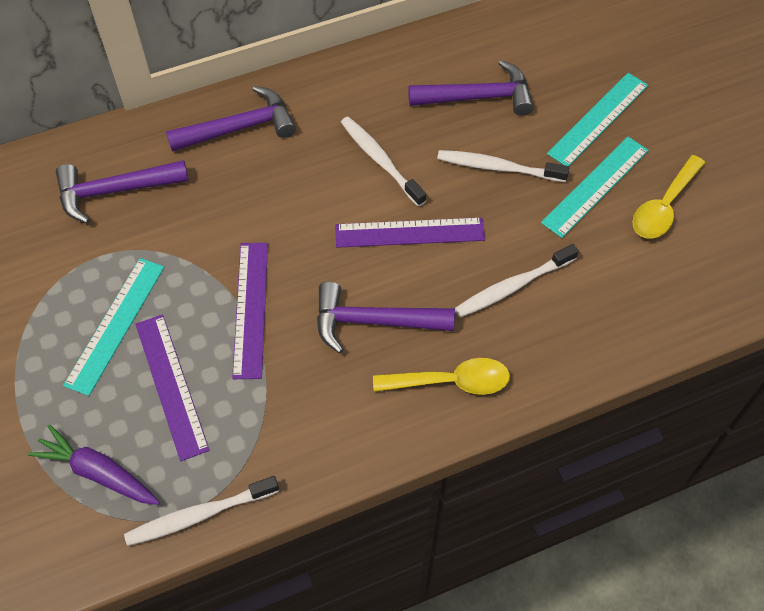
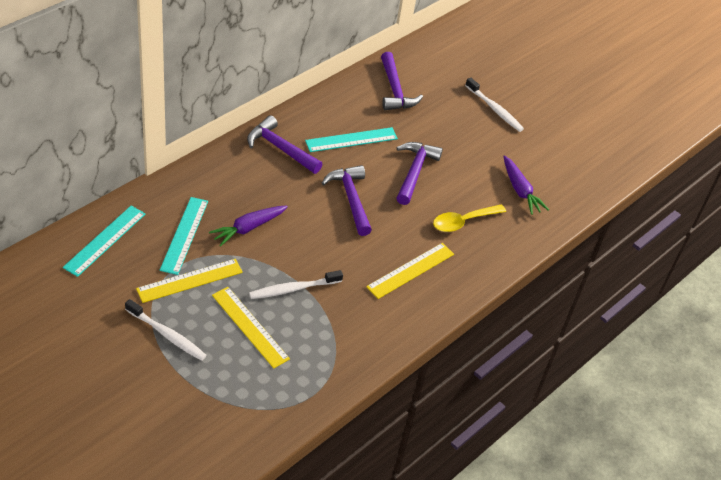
purple carrot: [28,425,160,505] = 1 -> [209,206,288,247] [503,155,549,215] = 2
purple ruler: [135,314,210,461] [232,243,268,379] [335,217,485,248] = 3 -> none = 0
white toothbrush: [124,476,279,546] [341,117,426,207] [437,150,569,182] [455,244,579,317] = 4 -> [125,299,207,361] [249,270,343,299] [465,77,524,132] = 3
yellow ruler: none = 0 -> [136,259,243,303] [212,287,290,368] [366,243,454,299] = 3
yellow spoon: [373,358,510,395] [632,155,705,239] = 2 -> [433,204,506,232] = 1

